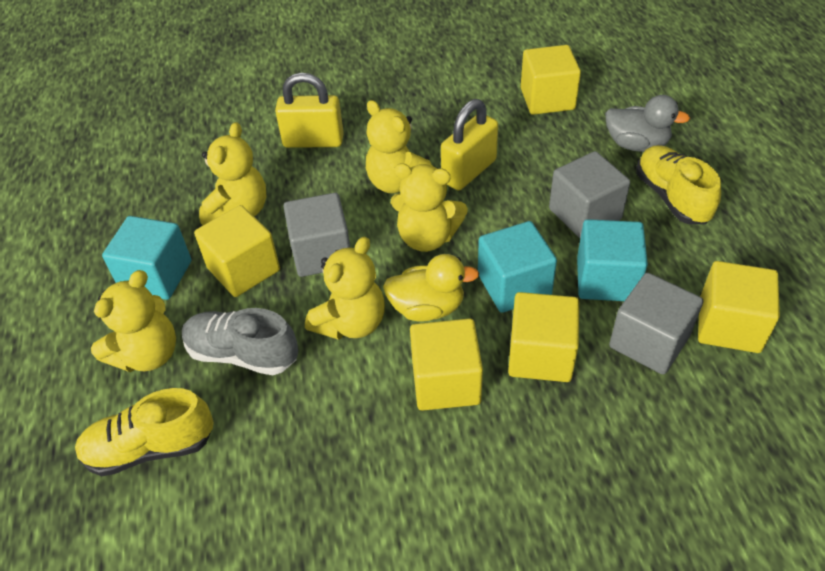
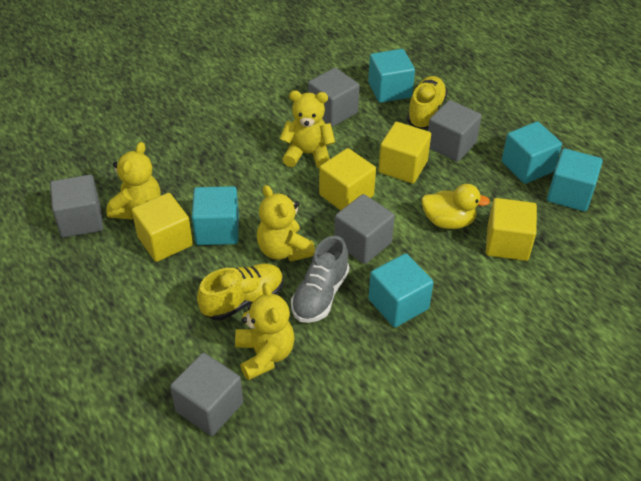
grey cube: [283,193,350,277] [549,151,630,238] [609,273,703,375] = 3 -> [50,175,103,238] [170,353,243,436] [308,68,360,127] [335,194,395,264] [428,100,482,162] = 5
grey duck: [605,95,690,152] = 1 -> none = 0
turquoise cube: [102,216,191,300] [478,221,557,313] [577,219,648,301] = 3 -> [192,186,239,245] [368,49,415,103] [368,253,433,327] [502,121,562,184] [547,148,603,212] = 5
yellow cube: [194,205,280,297] [410,318,483,411] [508,292,579,382] [521,45,581,115] [698,261,780,353] = 5 -> [132,193,193,262] [319,148,376,210] [378,122,431,184] [486,198,537,261] = 4
yellow padlock: [275,73,344,148] [441,99,498,190] = 2 -> none = 0
yellow teddy bear: [91,270,176,372] [199,122,266,225] [305,237,385,340] [366,100,432,193] [391,163,468,252] = 5 -> [106,142,161,220] [235,282,295,380] [257,185,315,262] [280,90,335,168] = 4

